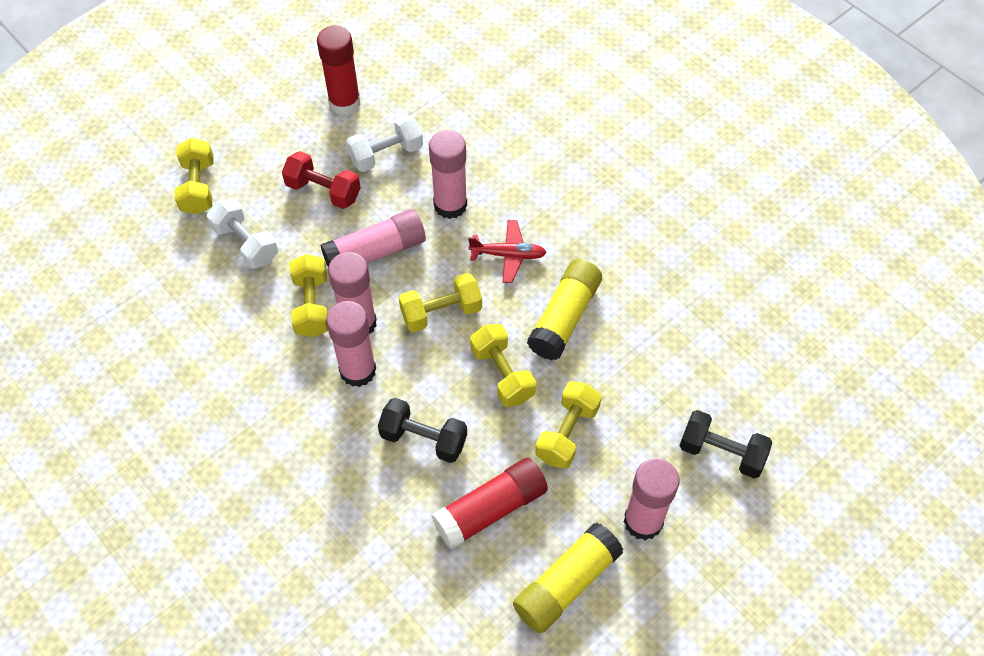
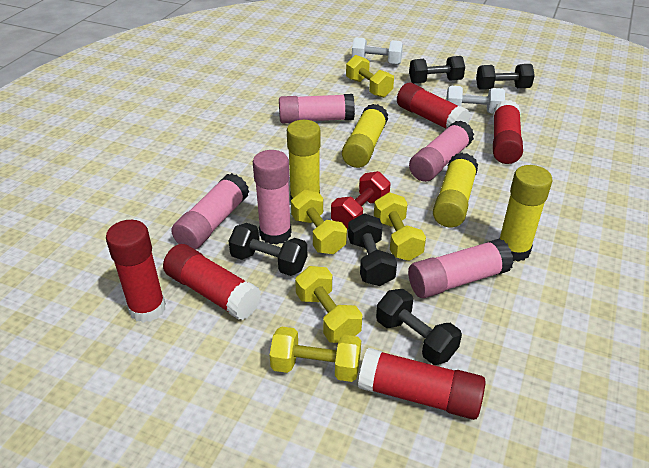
black dumbbell: [378,398,467,463] [679,410,772,478] = 2 -> [228,223,307,276] [348,213,397,286] [376,289,462,365] [409,56,465,84] [476,64,535,90] = 5
red glue stick: [317,26,360,115] [431,458,548,549] = 2 -> [106,220,166,323] [163,244,261,320] [358,348,486,420] [397,83,470,129] [493,100,523,164] = 5
red plane: [468,220,547,283] = 1 -> none = 0
yellow glue stick: [513,522,623,633] [527,259,602,360] = 2 -> [287,120,321,201] [342,104,388,168] [433,153,478,227] [500,165,553,262] = 4

